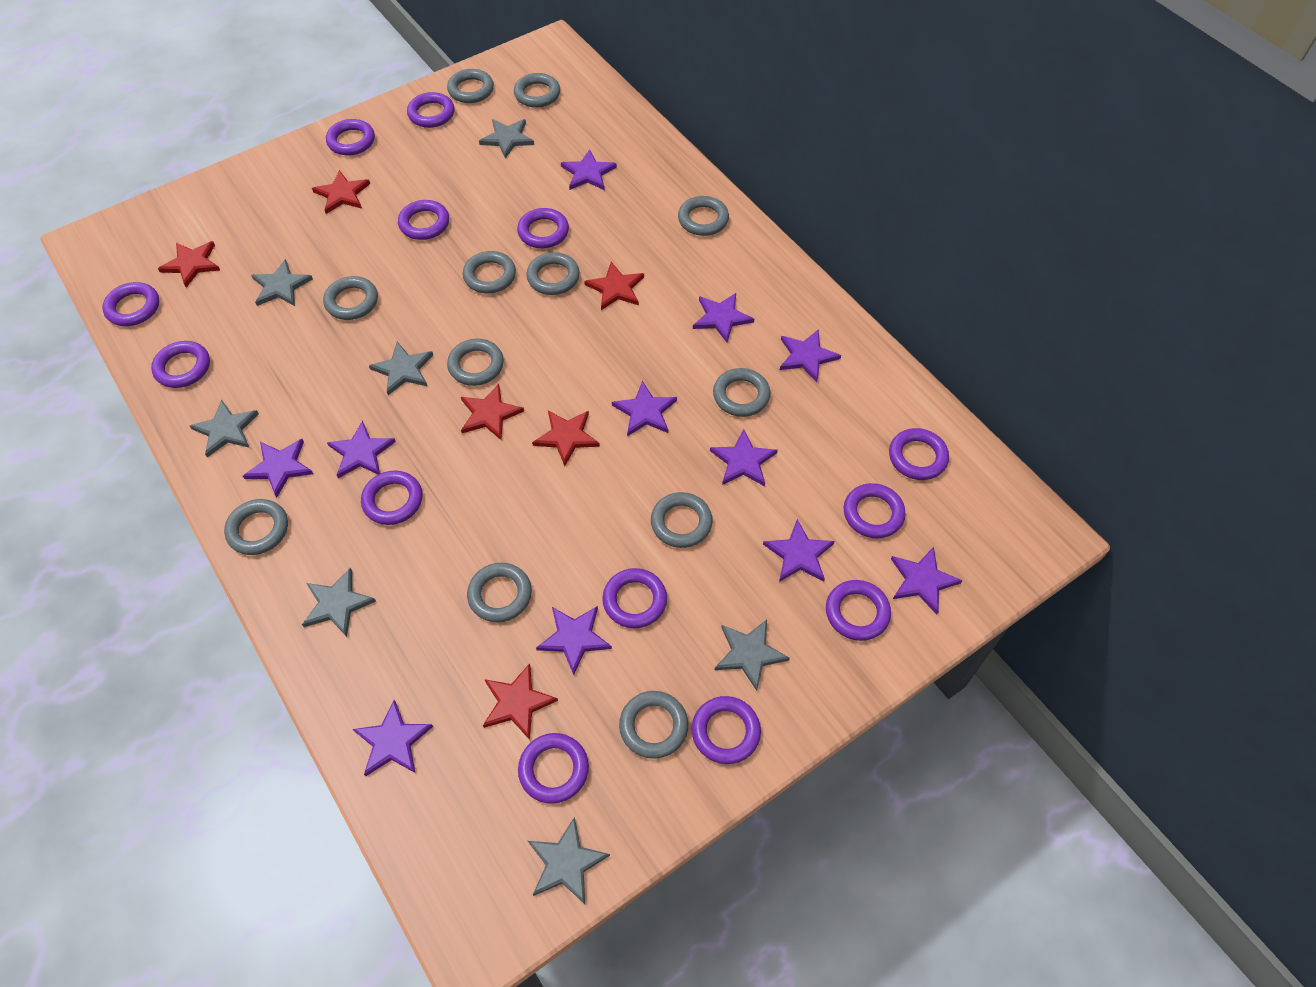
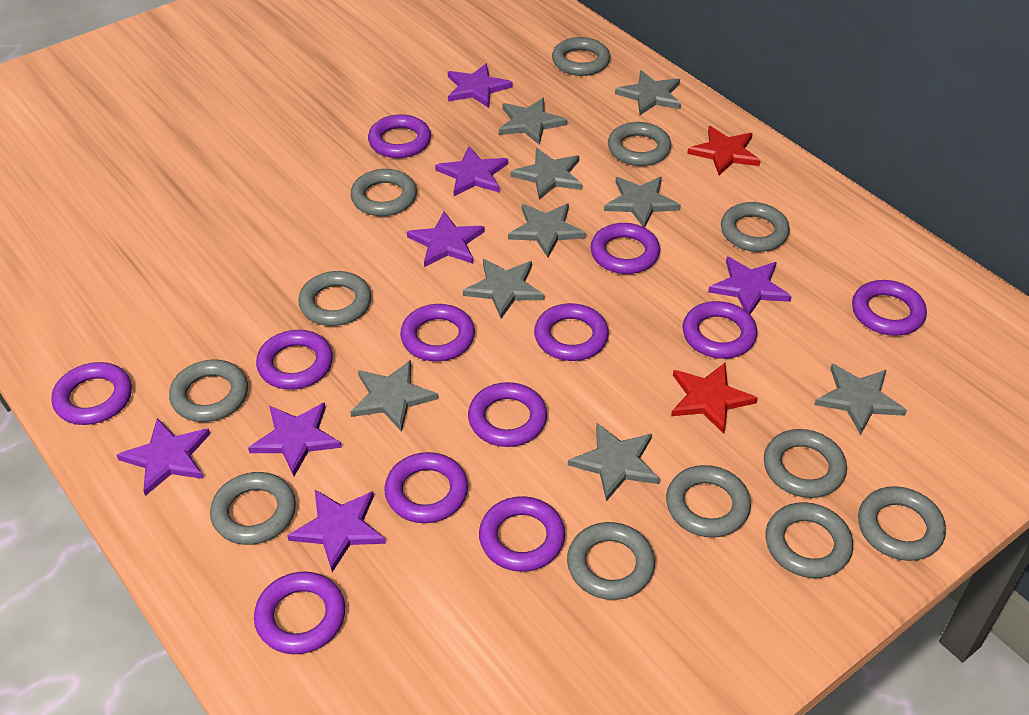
grey star: [190,399,259,458] [251,259,313,306] [302,568,376,637] [369,342,433,395] [479,119,534,159] [528,817,610,904] [715,619,790,691] = 7 -> [350,360,439,432] [463,259,545,319] [499,98,567,145] [508,203,586,257] [511,148,583,200] [568,423,660,501] [604,177,681,228] [615,70,681,115] [814,364,907,435] = 9
purple ring: [102,282,159,326] [151,341,210,388] [326,119,375,155] [361,471,423,525] [398,200,449,240] [407,92,455,128] [517,208,569,248] [518,733,589,804] [602,568,667,628] [691,696,761,764] [826,580,891,641] [844,483,906,538] [889,428,949,480] = 13 -> [51,362,132,425] [254,571,345,654] [256,330,333,390] [368,114,431,158] [384,452,468,523] [400,304,475,361] [468,382,547,447] [479,496,565,572] [534,303,609,361] [590,223,660,274] [683,301,757,359] [852,280,927,336] = 12
purple star: [243,439,313,497] [327,420,396,478] [353,700,433,776] [536,606,612,675] [561,149,617,190] [612,381,677,436] [693,293,754,342] [710,429,778,486] [763,519,835,582] [780,329,841,382] [891,547,963,614] = 11 -> [117,418,210,496] [248,402,342,476] [287,490,386,572] [407,212,485,267] [435,146,508,196] [448,63,513,108] [708,257,792,314] = 7
red star: [158,241,220,288] [312,170,370,214] [461,384,524,440] [483,663,558,740] [532,410,600,466] [584,262,644,310] = 6 -> [671,363,758,434] [687,126,760,175] = 2

